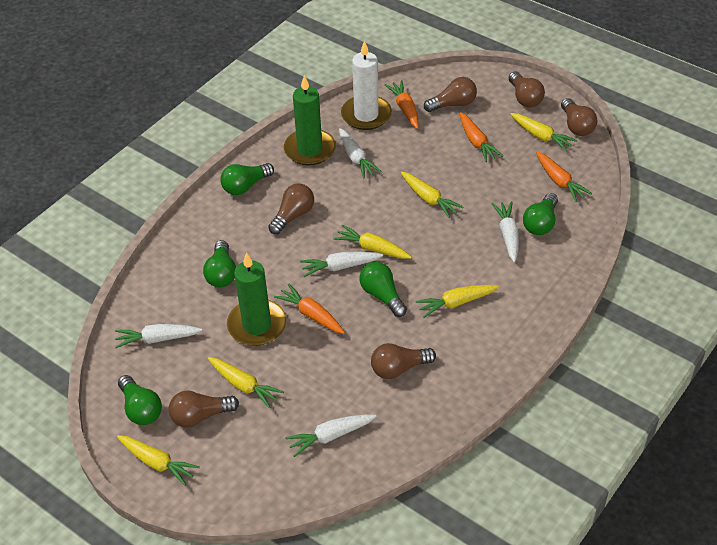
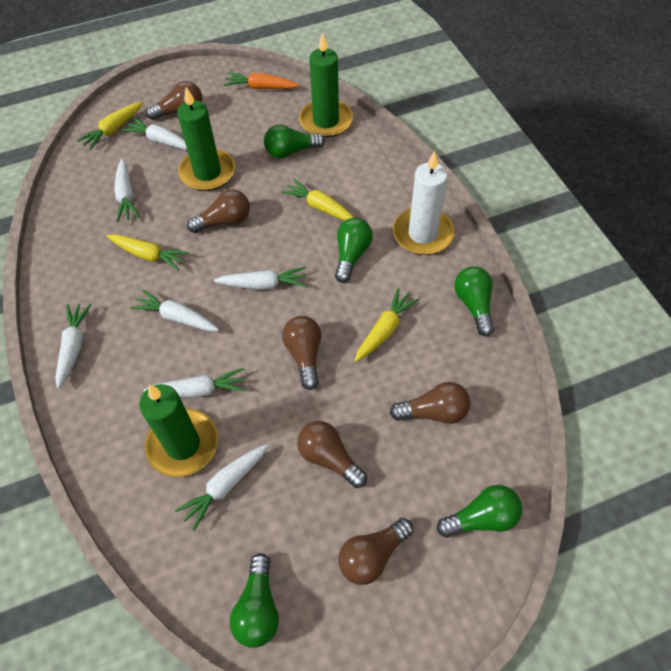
green candle: [227,252,286,346] [284,75,336,165] = 2 -> [139,384,218,477] [177,87,235,191] [299,33,353,138] = 3
orange carrot: [274,284,345,334] [385,80,419,129] [460,112,503,162] [536,151,592,202] = 4 -> [224,72,299,89] = 1
white carrot: [115,324,202,348] [285,414,376,457] [300,251,383,277] [339,128,382,179] [492,201,519,262] = 5 -> [55,304,91,389] [114,159,140,222] [122,117,187,150] [130,289,219,331] [143,368,246,398] [175,444,268,531] [214,267,307,290] = 7
yellow carrot: [117,435,200,486] [208,357,284,409] [333,225,412,259] [401,172,463,218] [416,285,499,318] [510,113,577,151] = 6 -> [77,102,143,150] [107,234,189,271] [281,179,354,221] [355,288,419,362] = 4

